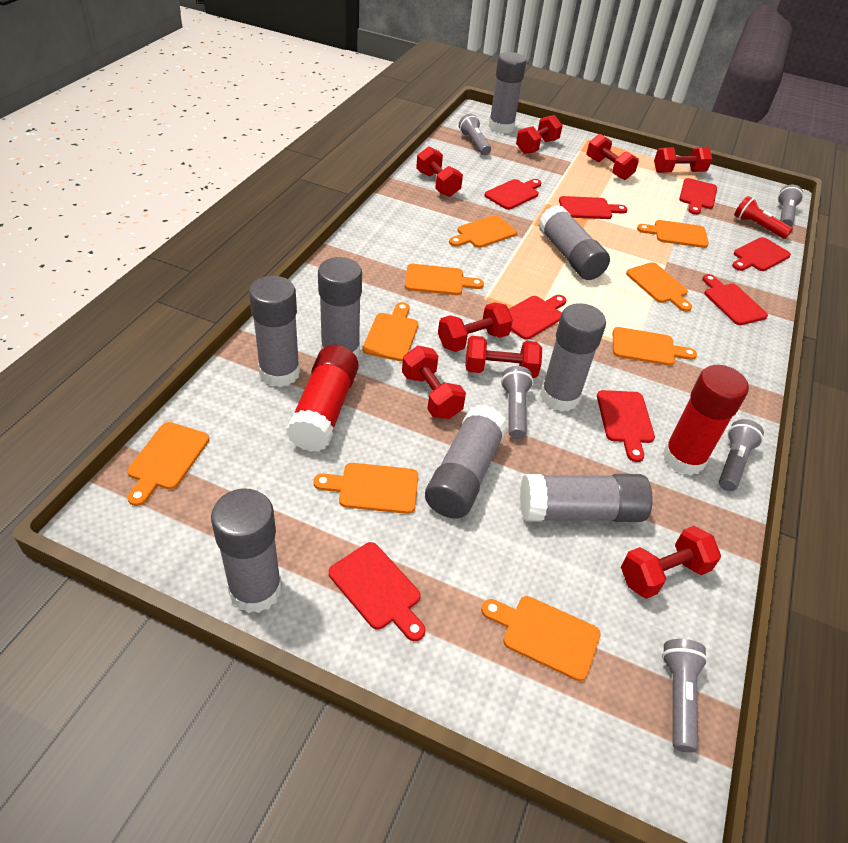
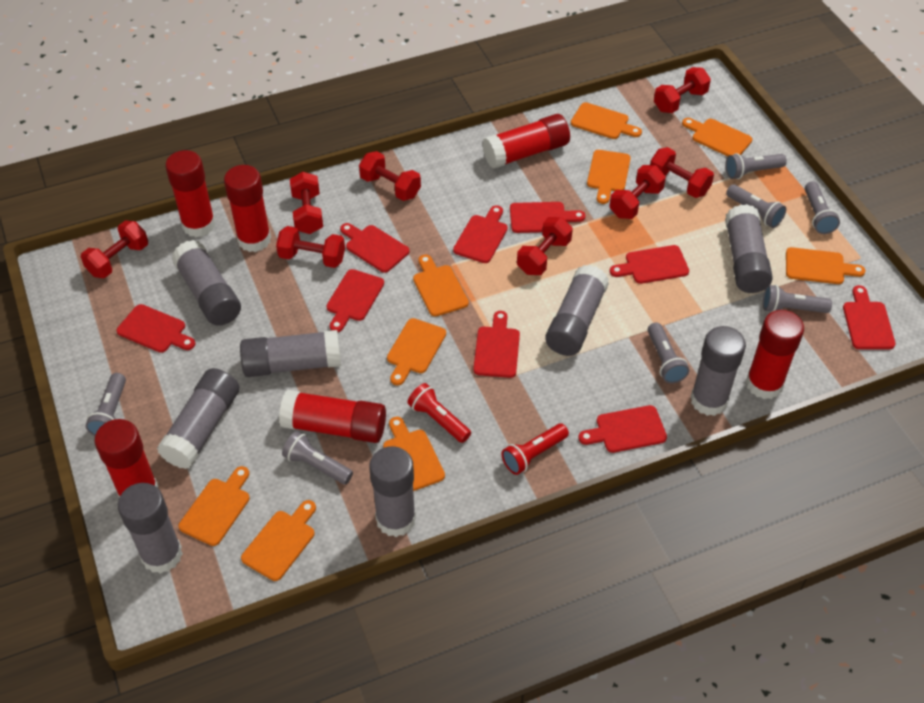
grey flashlight: [459,114,491,155] [501,366,534,439] [662,639,708,753] [719,419,764,491] [778,185,803,227] = 5 -> [85,373,126,436] [282,431,353,485] [647,323,689,384] [725,153,787,179] [726,184,786,228] [763,285,832,313] [805,181,840,234] = 7
red cutting board: [329,542,426,641] [484,179,542,210] [509,295,566,340] [559,196,627,219] [597,390,655,462] [679,178,717,215] [702,274,768,325] [732,237,791,271] = 8 -> [116,304,195,353] [327,269,384,332] [340,223,410,273] [453,205,508,263] [473,311,520,378] [510,202,586,233] [578,405,667,453] [610,245,689,284] [843,285,896,350] = 9
red flashlight: [734,196,793,239] = 1 -> [408,383,471,443] [502,423,569,475] = 2
red glue stick: [286,345,359,452] [663,365,749,475] = 2 -> [94,419,158,497] [165,150,215,237] [224,165,271,252] [279,390,386,443] [482,114,570,169] [746,310,804,399] = 6

